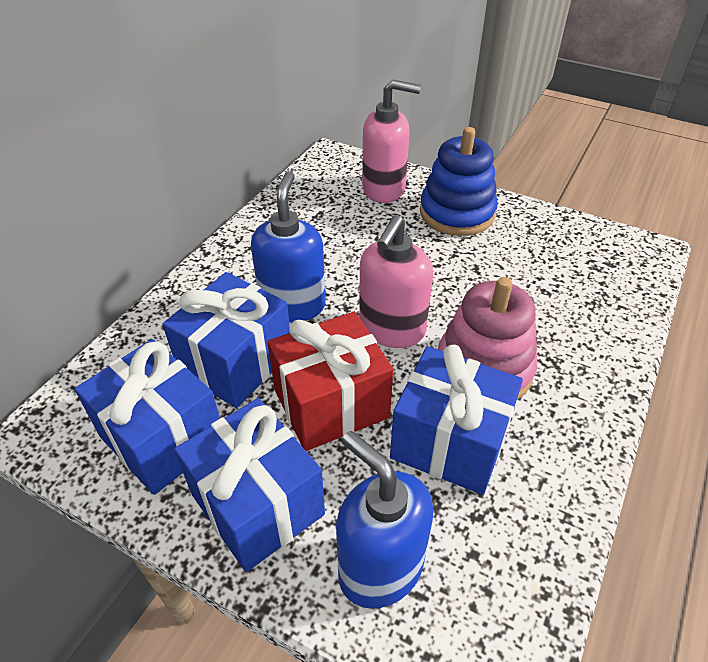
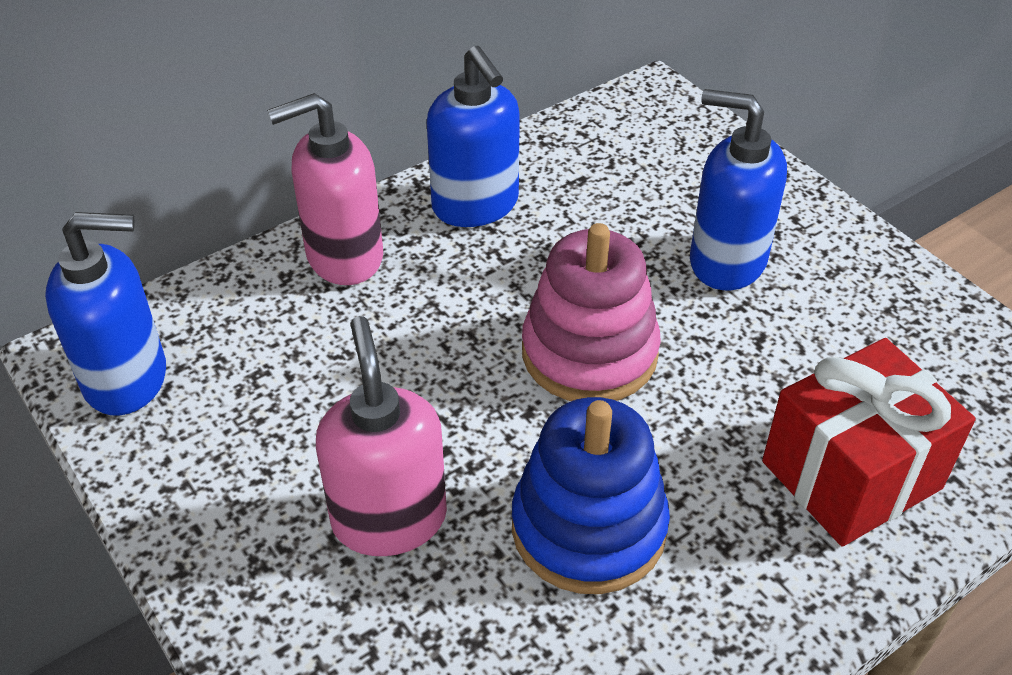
blue gift: [75,339,220,495] [163,272,290,408] [174,398,325,572] [390,344,523,495] = 4 -> none = 0
blue soap dispenser: [251,171,326,322] [336,431,433,609] = 2 -> [45,212,166,415] [427,46,520,227] [690,89,787,290] = 3

